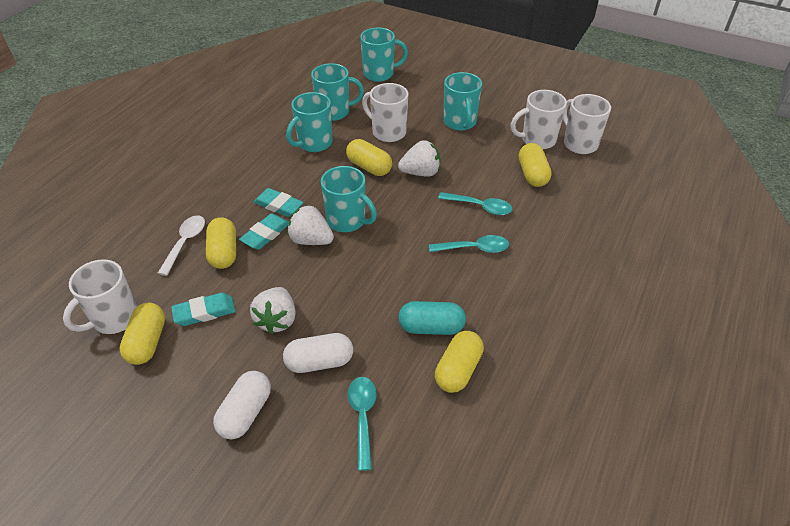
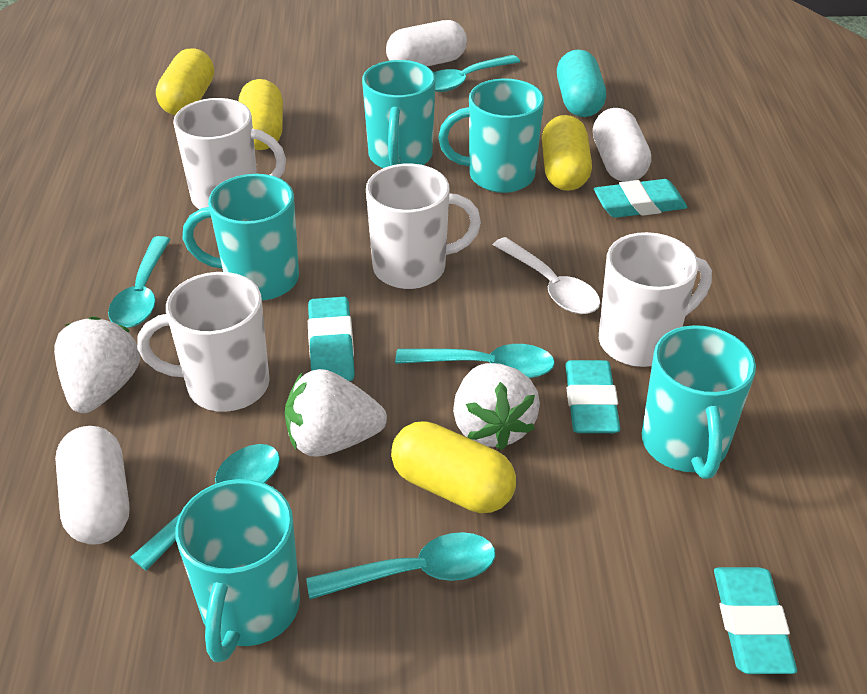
turquoise eraser: [171,293,235,326] [239,214,289,250] [253,188,303,217] = 3 -> [308,297,355,381] [565,360,620,433] [594,179,687,218] [714,567,797,674] = 4
turquoise spoon: [348,377,377,471] [429,235,509,253] [438,192,512,215] = 3 -> [108,236,171,328] [131,444,280,571] [306,532,495,599] [395,344,555,378] [433,55,520,92] = 5
white capsule: [213,371,271,440] [283,333,353,373] = 2 -> [55,426,129,545] [386,20,467,66] [593,108,651,182] = 3
yellow capsule: [119,303,165,365] [206,217,236,269] [346,139,392,176] [435,331,484,393] [519,143,552,187] = 5 -> [156,48,214,115] [238,79,283,150] [391,421,516,513] [542,115,592,191] = 4

